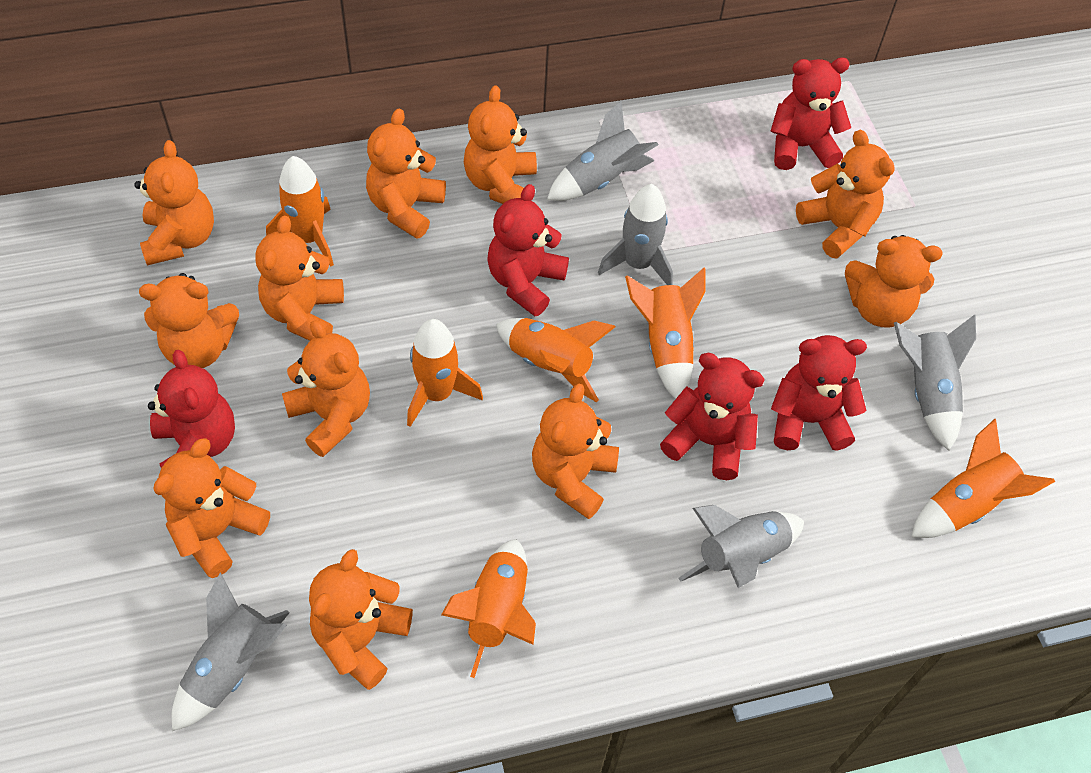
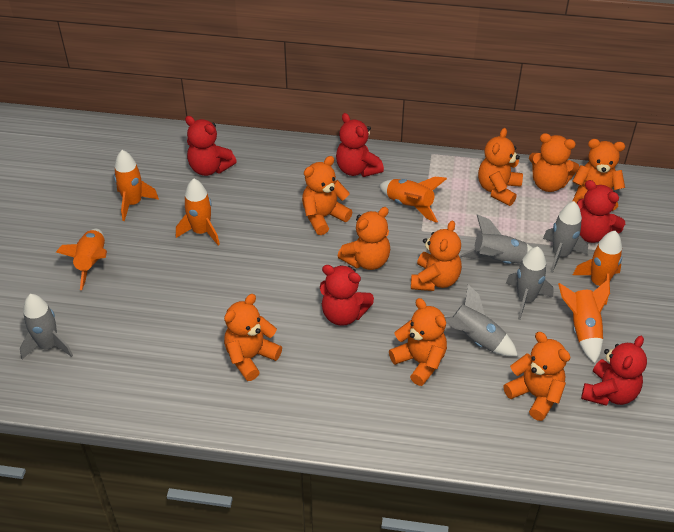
orange teddy bear: [134,140,214,265] [139,273,239,368] [153,438,270,578] [255,215,344,341] [282,320,370,457] [309,549,413,690] [366,109,446,239] [464,85,537,204] [532,383,619,519] [796,130,894,258] [845,235,942,328] = 11 -> [224,294,282,381] [302,156,352,235] [338,207,390,270] [389,298,447,386] [411,221,462,291] [478,128,523,206] [503,332,571,421] [529,133,579,192] [572,139,625,211] = 9

